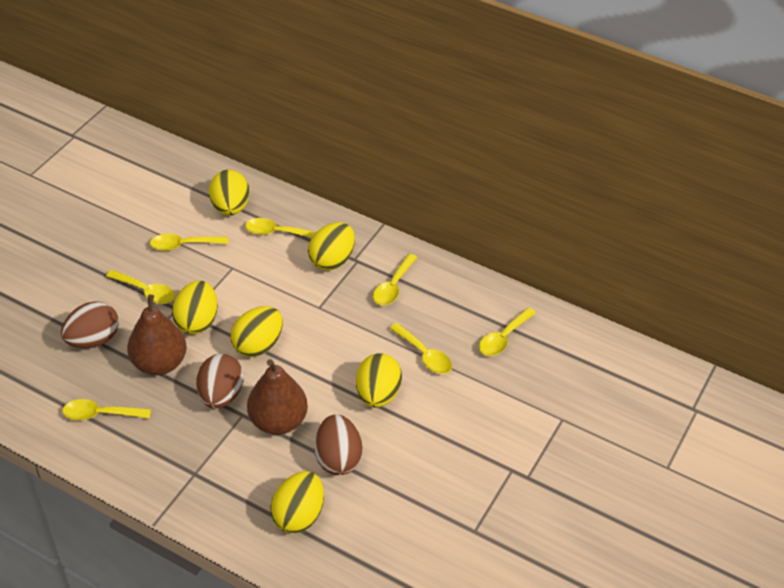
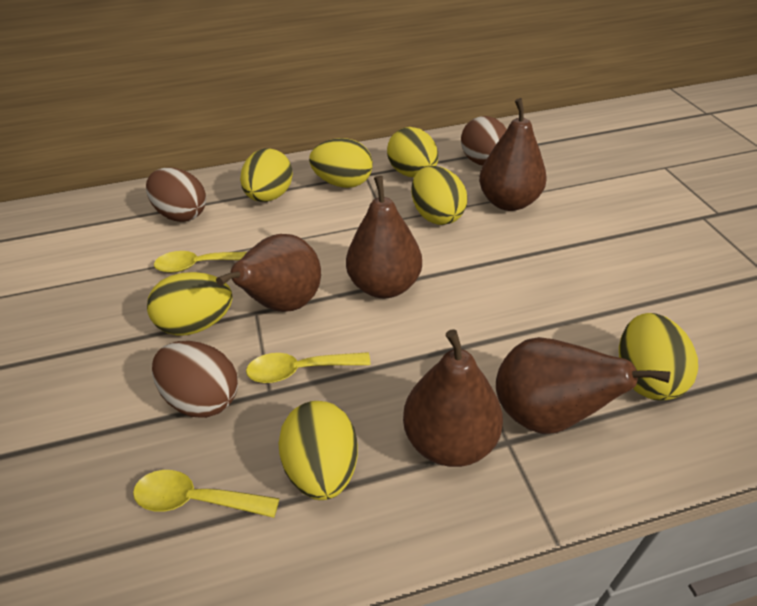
brown pear: [127,294,187,375] [247,359,308,435] = 2 -> [216,234,321,312] [346,176,422,299] [403,329,503,467] [479,98,547,211] [496,337,670,434] = 5
yellow egg: [172,281,218,334] [209,170,249,216] [231,306,283,357] [271,471,324,533] [308,222,355,270] [356,353,402,408] = 6 -> [147,272,233,336] [240,148,293,202] [278,401,358,500] [309,138,373,188] [387,127,438,177] [411,166,467,225] [619,313,698,401] = 7
yellow spoon: [63,399,151,420] [106,270,175,304] [150,234,228,251] [245,218,316,238] [373,254,417,306] [390,323,452,374] [479,307,536,356] = 7 -> [133,470,279,518] [154,251,247,273] [246,352,371,383] = 3

